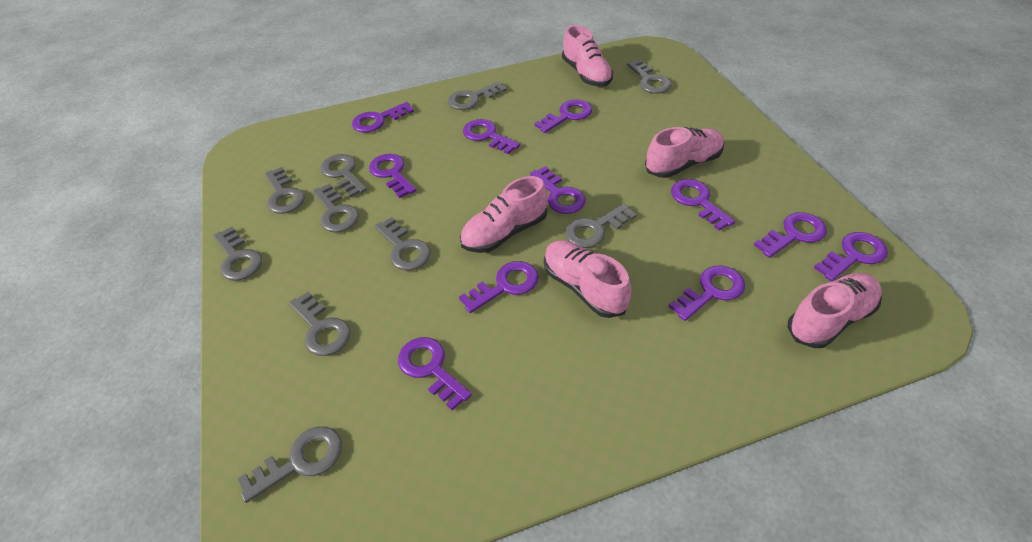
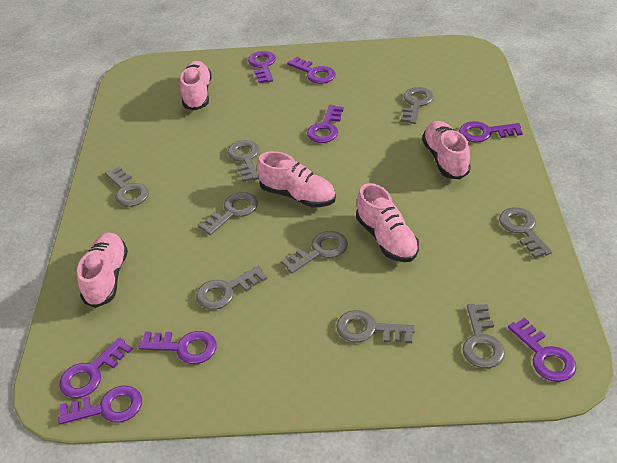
grey key: [213,227,262,281] [237,426,342,503] [265,167,305,214] [289,291,350,356] [313,184,359,233] [320,154,367,198] [375,217,431,271] [448,81,507,110] [565,204,637,248] [627,59,672,94] = 10 -> [105,166,149,207] [196,266,267,310] [198,192,258,235] [228,140,259,182] [281,231,348,274] [336,310,415,343] [401,87,434,124] [462,304,505,368] [499,207,552,258] = 9
purple key: [352,102,414,132] [369,154,416,198] [398,337,472,410] [459,261,539,313] [463,119,520,154] [530,166,586,214] [534,99,592,133] [669,265,745,321] [671,179,735,230] [754,212,827,258] [814,232,888,281] = 11 -> [58,386,142,424] [59,337,133,398] [139,331,217,364] [248,51,276,83] [287,57,336,84] [307,105,344,143] [459,121,523,142] [508,318,577,382] = 8

